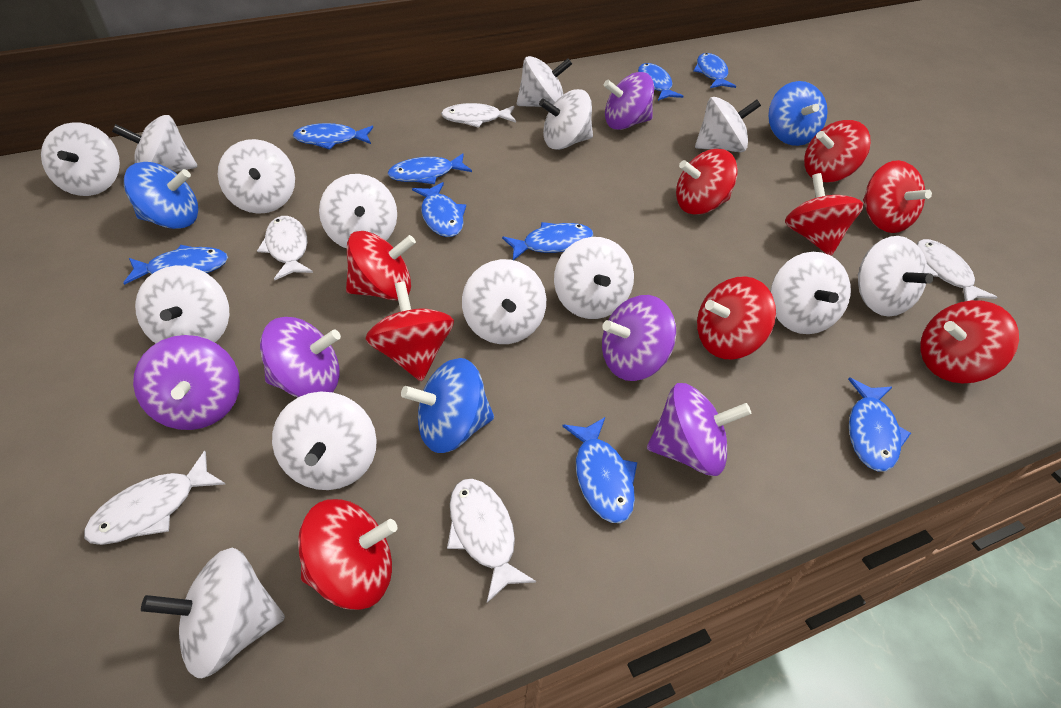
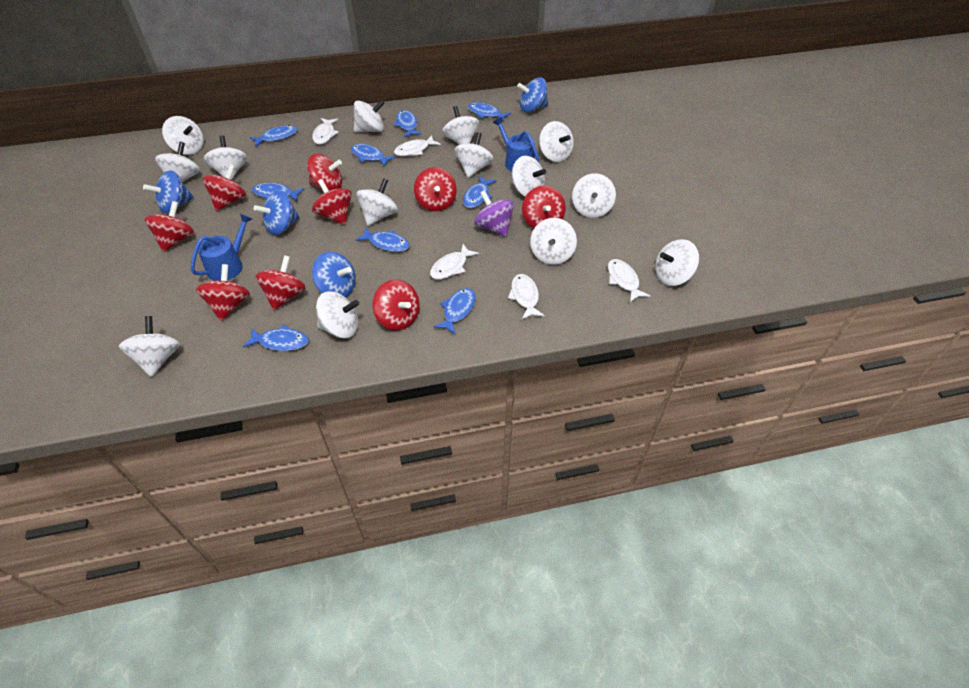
blue spinning top: [124,162,198,229] [401,358,494,453] [768,81,828,146] = 3 -> [143,170,194,214] [253,190,300,235] [312,251,356,298] [517,78,548,112] = 4
blue watering can: none = 0 -> [191,214,252,281] [493,117,539,172] = 2
purple spinning top: [133,335,240,430] [260,317,341,398] [602,295,676,381] [604,72,654,130] [647,383,751,476] = 5 -> [474,190,514,237] = 1

